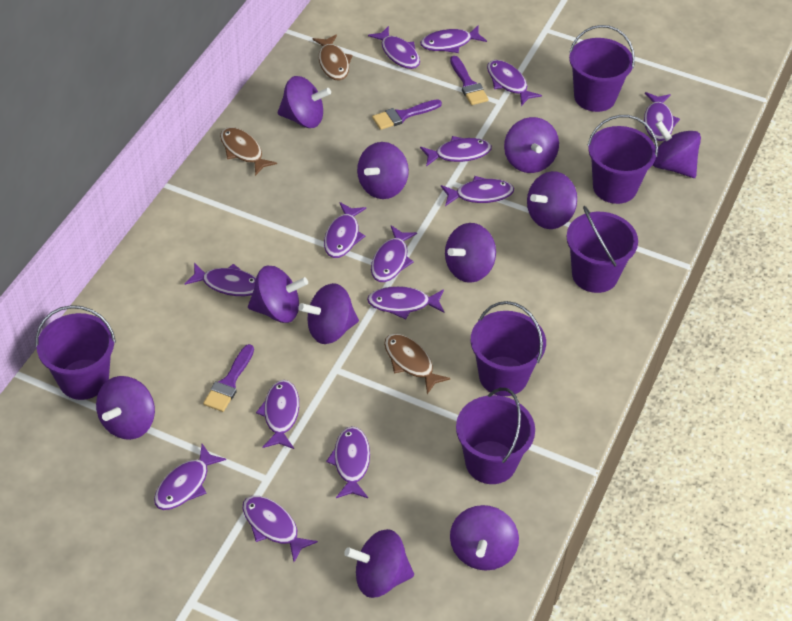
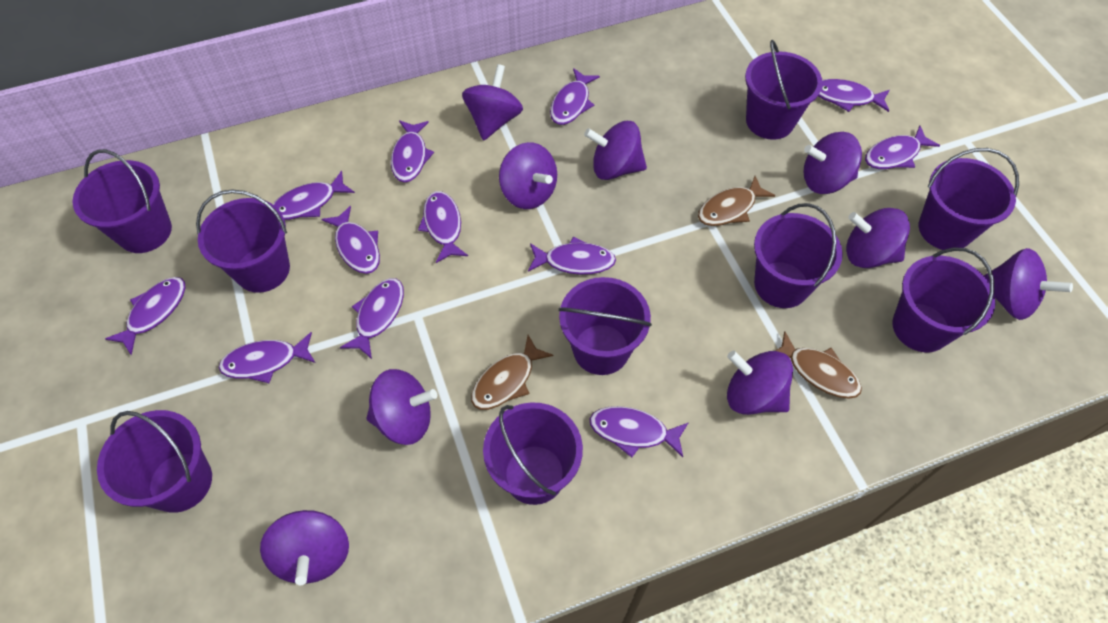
purple brush: [203,344,254,412] [372,99,442,130] [450,56,489,105] = 3 -> none = 0
purple bucket: [36,305,116,400] [456,388,535,484] [471,301,546,396] [567,206,638,293] [569,25,635,112] [587,115,658,204] = 6 -> [73,149,172,253] [97,410,212,513] [196,189,290,293] [483,402,583,505] [558,277,652,375] [745,40,823,140] [754,203,843,308] [892,247,995,352] [918,148,1019,250] = 9
purple fish: [154,444,226,510] [184,263,256,296] [243,496,318,562] [256,380,299,449] [324,202,366,258] [326,426,370,498] [367,286,445,319] [368,26,420,69] [371,225,417,282] [420,25,487,53] [420,136,492,167] [441,176,514,206] [487,60,542,106] [644,92,680,141] = 14 -> [105,277,185,355] [219,332,316,383] [273,171,355,220] [321,206,380,274] [340,278,404,359] [391,121,434,182] [418,191,468,263] [528,236,616,275] [550,68,600,125] [589,406,689,458] [818,79,890,112] [865,126,940,169] = 12
purple spinning top: [96,376,155,440] [248,266,308,323] [277,76,331,128] [299,283,359,344] [344,529,414,598] [357,142,409,199] [445,223,496,283] [450,505,519,571] [504,117,559,173] [527,171,577,229] [653,121,701,178] = 11 -> [260,510,349,585] [367,369,437,445] [462,64,523,141] [499,142,557,209] [584,121,647,180] [727,350,793,415] [803,132,862,194] [846,208,910,268] [984,248,1073,320] = 9

